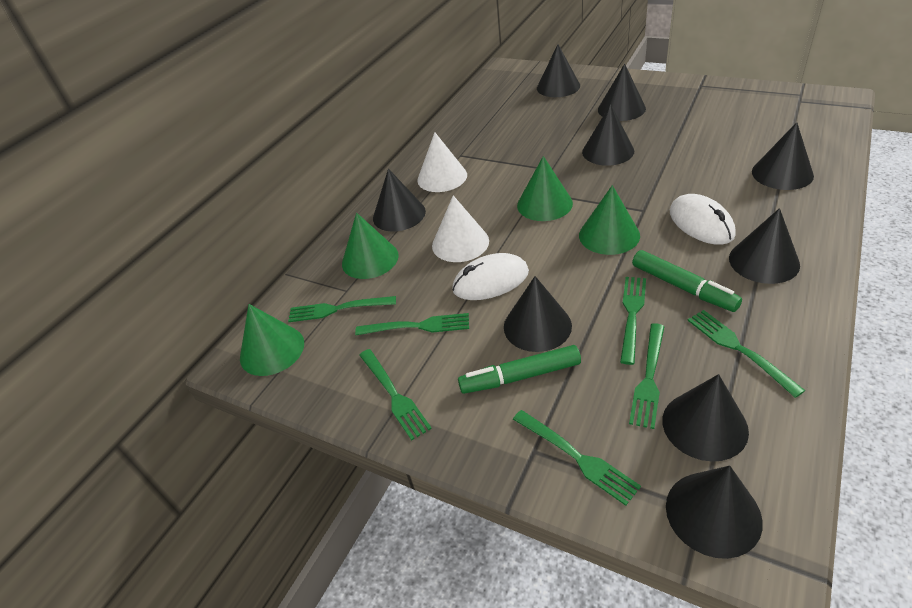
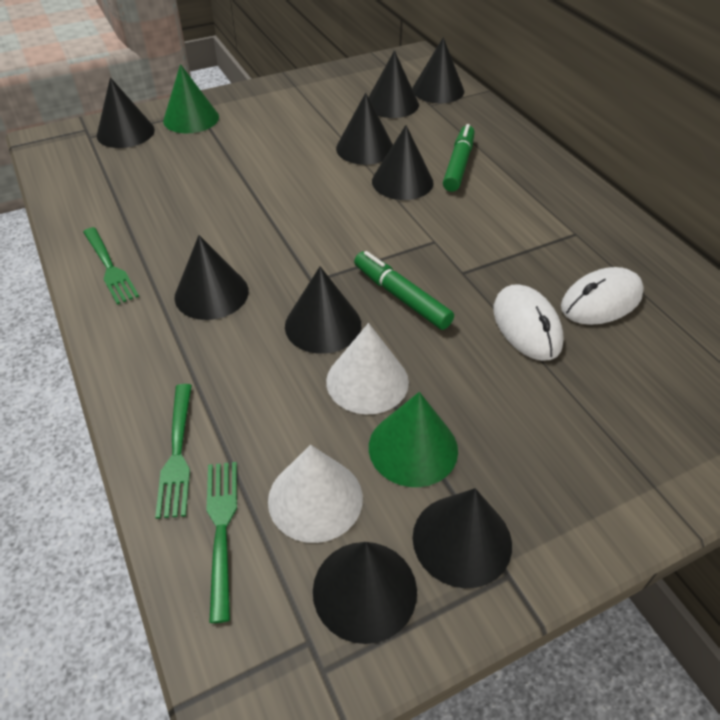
green cone: [240,304,304,376] [342,213,399,279] [517,156,573,221] [579,185,640,255] = 4 -> [163,64,219,133] [369,392,458,487] = 2
green fork: [288,296,396,322] [355,313,469,335] [359,349,432,441] [513,410,641,506] [620,277,646,365] [629,323,665,429] [687,310,806,398] = 7 -> [83,227,139,305] [155,384,192,519] [206,462,237,623] = 3

